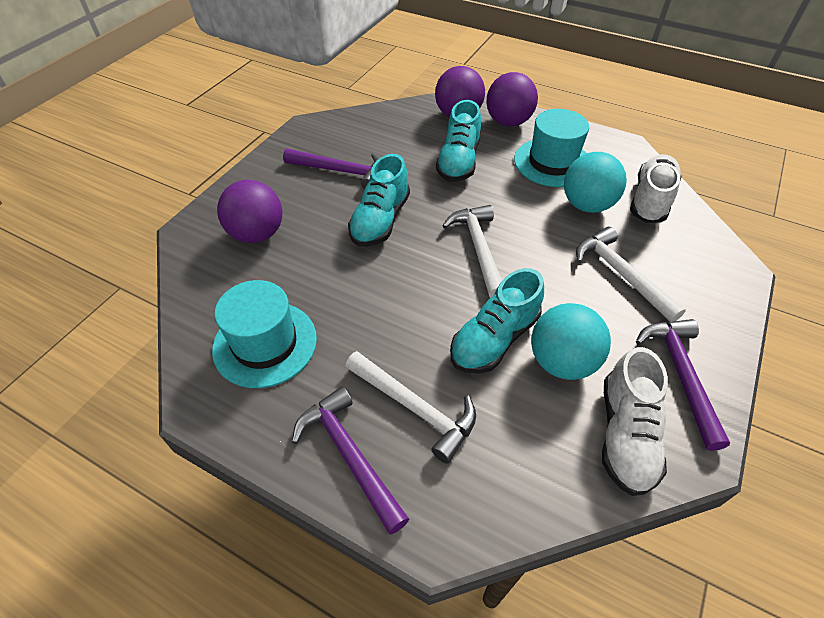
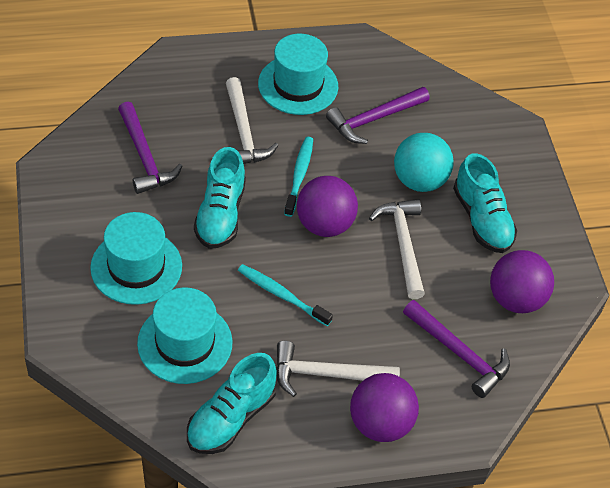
turquoise ball: [531,303,611,380] [564,152,627,213] = 2 -> [394,133,454,192] = 1
turquoise hat: [212,280,317,388] [514,109,589,187] = 2 -> [90,212,182,305] [137,287,233,384] [258,34,338,115] = 3
turquoise toothbrush: none = 0 -> [238,264,333,326] [284,137,313,217] = 2
white shoe: [602,347,668,496] [630,154,682,223] = 2 -> none = 0

